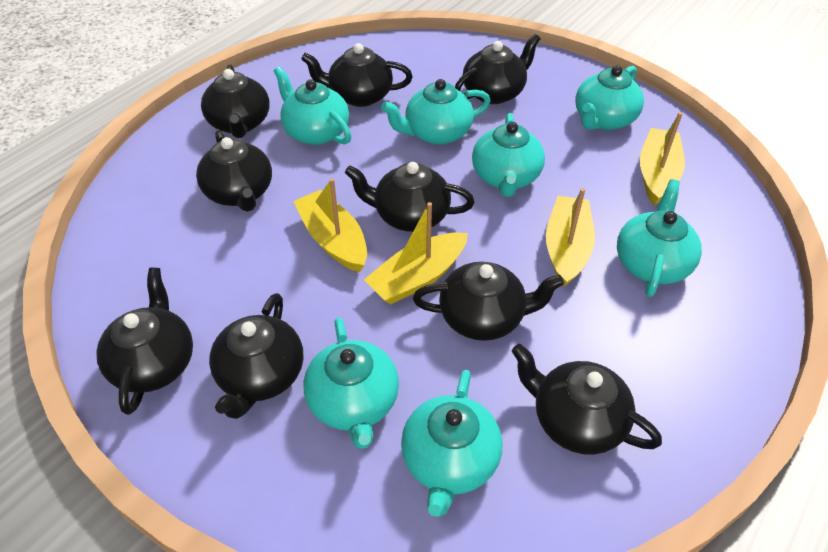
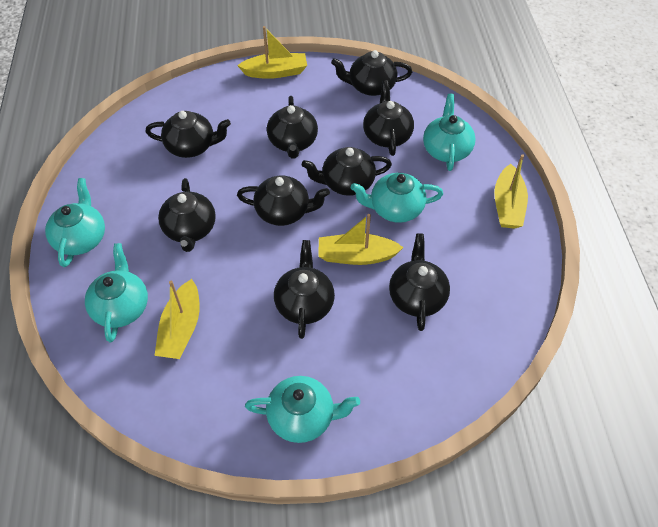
turquoise teapot: [273,67,351,145] [303,318,399,449] [381,79,491,145] [401,370,502,517] [472,113,545,197] [575,65,644,130] [617,179,702,297] = 7 -> [45,178,105,267] [85,243,148,342] [245,376,360,443] [351,173,443,223] [423,94,476,171] = 5

